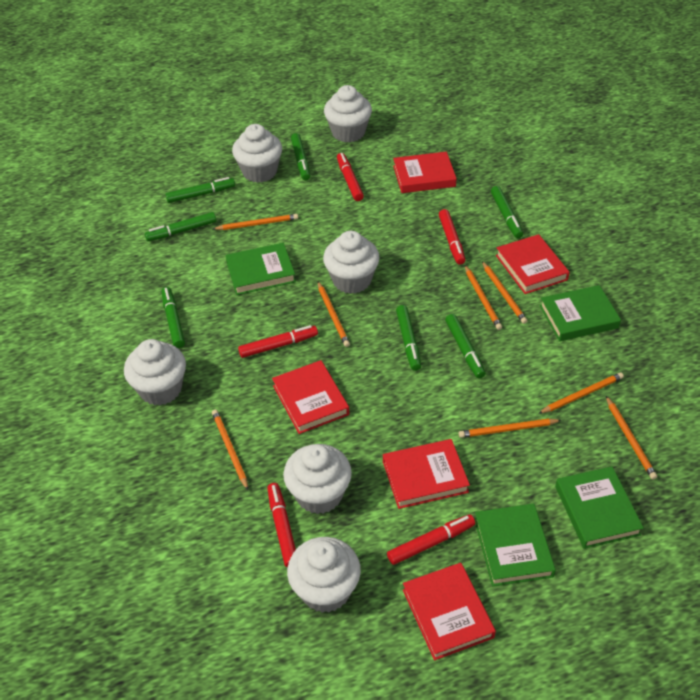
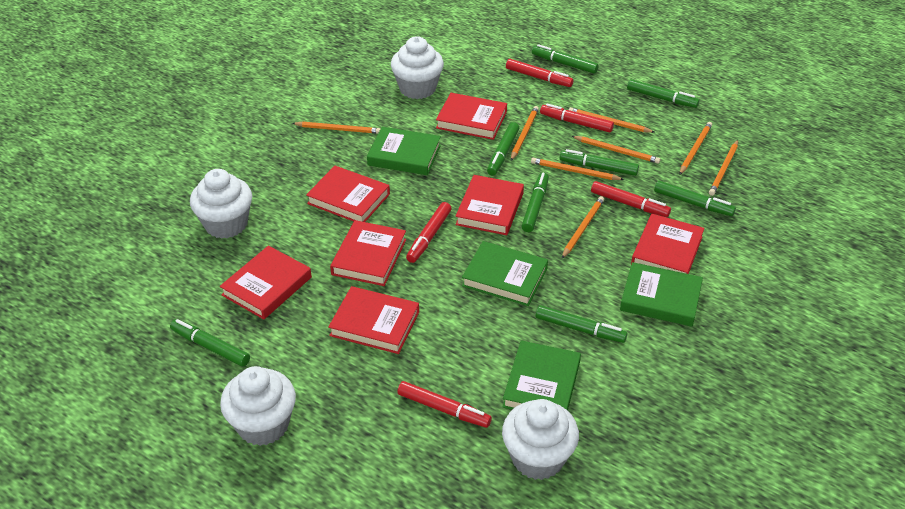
green marker: [145,212,216,241] [162,287,185,348] [166,177,235,203] [291,133,310,180] [396,305,421,371] [445,314,486,378] [491,186,523,238] = 7 -> [170,319,250,367] [487,122,519,176] [521,172,549,232] [532,44,599,74] [536,305,628,343] [560,149,639,176] [627,79,699,108] [654,181,736,216] = 8
red book: [272,360,349,434] [383,439,470,509] [393,152,457,193] [403,563,496,660] [496,234,570,294] = 5 -> [220,246,312,320] [306,166,390,222] [328,286,419,354] [330,220,406,286] [436,93,507,140] [455,175,524,235] [631,214,704,274] = 7
white cupcake: [124,339,186,405] [232,124,282,183] [283,444,352,514] [287,537,361,613] [323,231,380,294] [324,85,372,143] = 6 -> [190,169,252,239] [220,366,296,446] [391,36,444,99] [502,399,579,480] = 4

